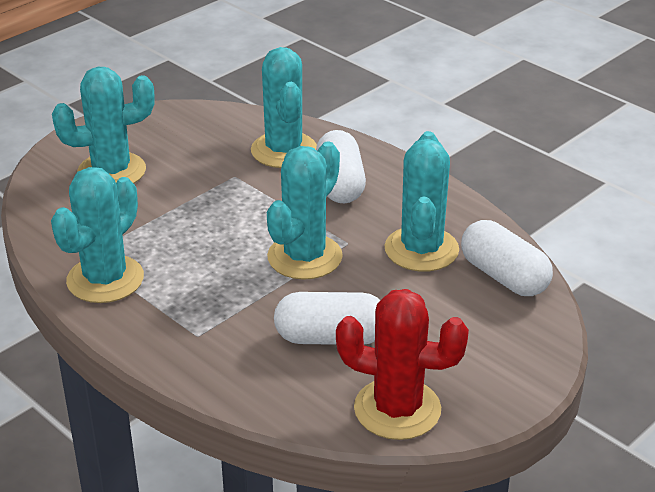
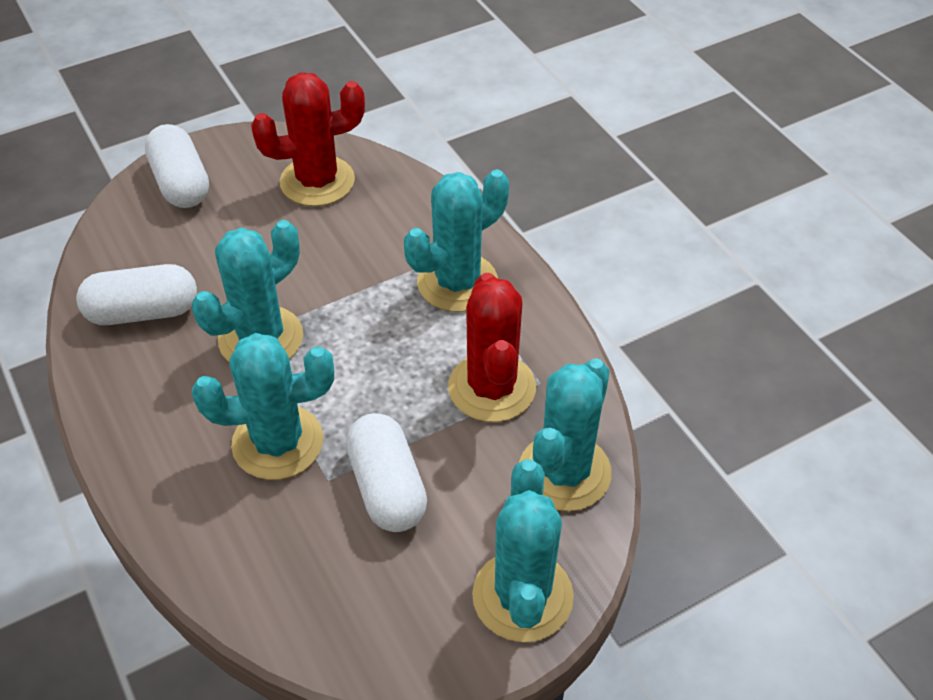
red cactus: [336,289,469,440] = 1 -> [251,72,365,206] [448,273,536,422] = 2

